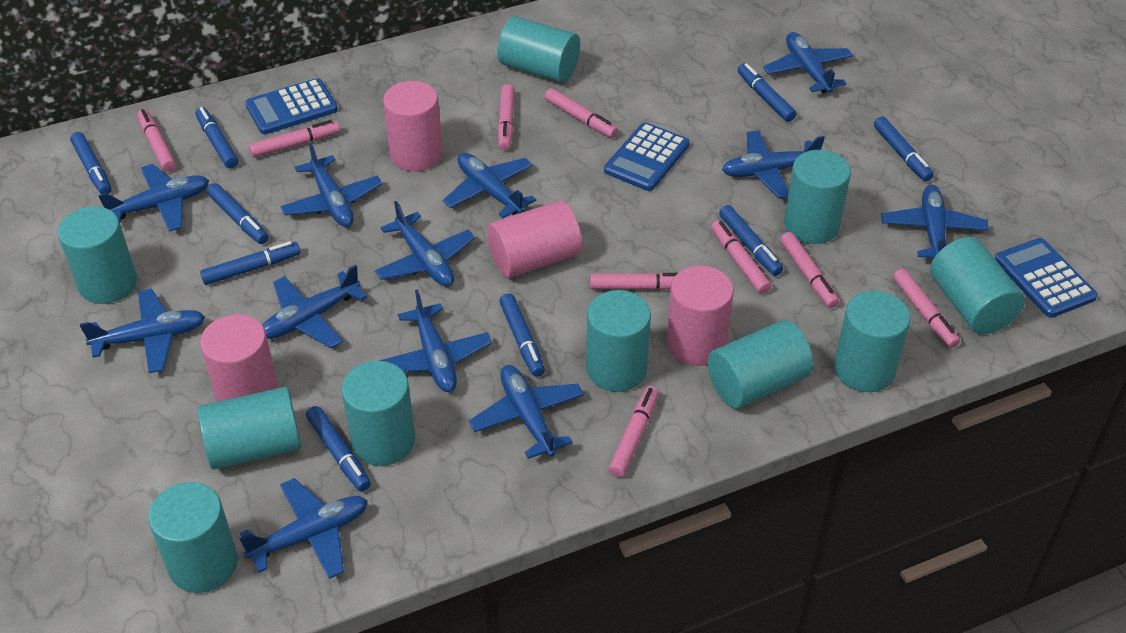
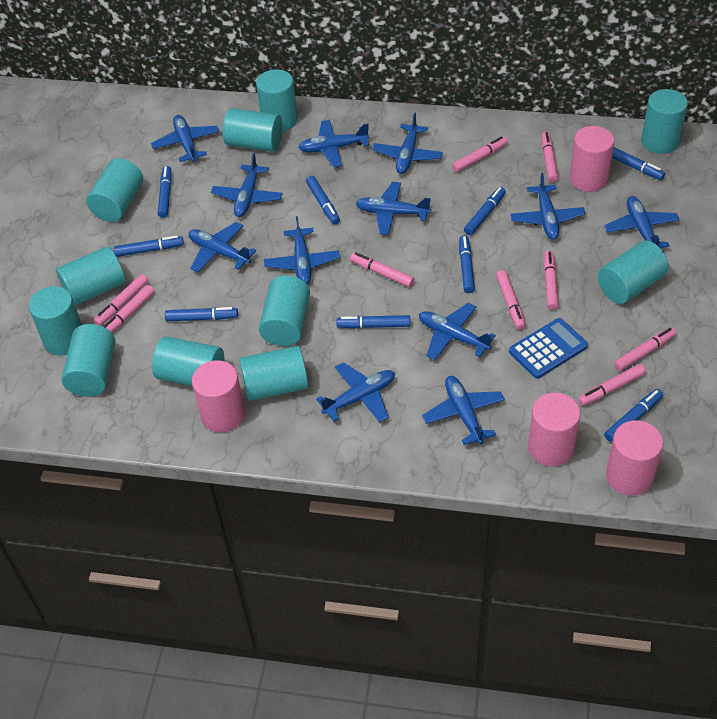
blue calculator: [245,78,338,134] [604,122,690,191] [995,238,1098,318] = 3 -> [509,318,588,379] = 1
turquoise cylinder: [58,207,137,304] [148,482,238,593] [198,387,301,470] [341,361,415,466] [497,16,580,83] [586,290,651,392] [707,320,813,408] [784,150,851,244] [834,291,911,392] [930,237,1025,334] = 10 -> [29,286,82,355] [56,246,126,306] [62,324,116,397] [86,158,143,222] [152,336,225,386] [223,108,282,152] [240,346,308,401] [256,69,297,132] [259,275,310,346] [598,241,669,304] [641,89,688,154] = 11

